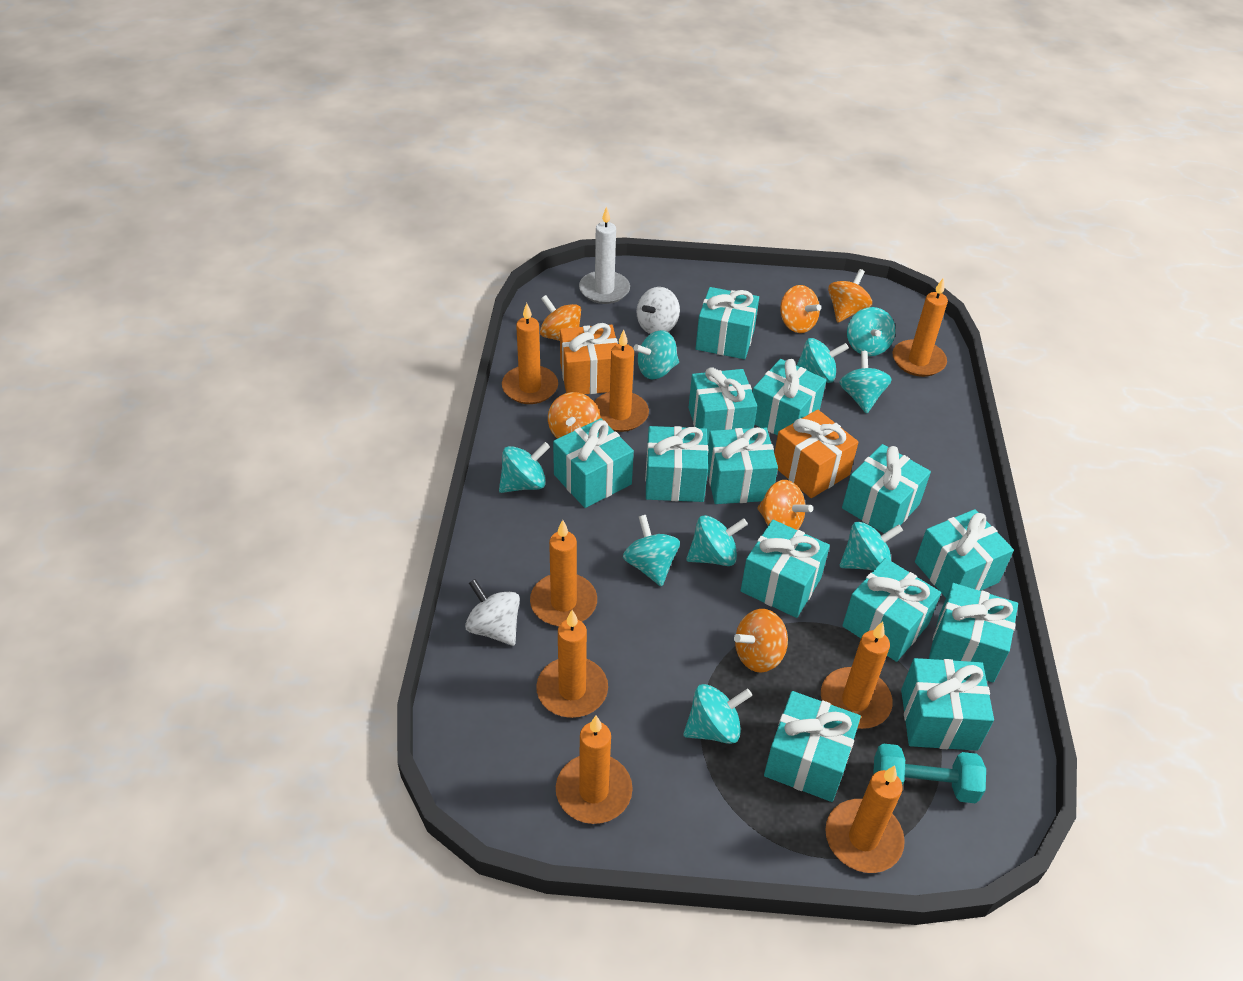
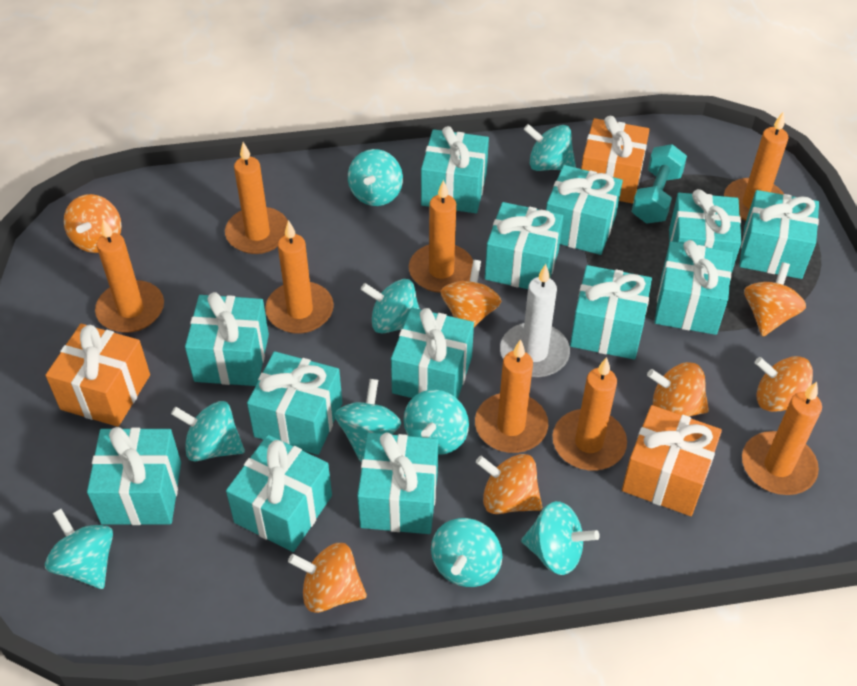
orange gift: [560,323,618,394] [774,410,859,498] = 2 -> [45,324,150,427] [581,116,650,203] [622,405,722,516] = 3
orange spinning top: [540,295,581,341] [548,392,600,439] [734,609,788,673] [757,480,813,530] [780,285,821,333] [828,269,872,323] = 6 -> [64,194,122,253] [288,543,367,613] [441,260,502,327] [476,454,542,514] [647,362,709,416] [744,262,806,336] [755,356,813,412] = 7
white spinning top: [465,579,520,646] [636,287,680,334] = 2 -> none = 0

